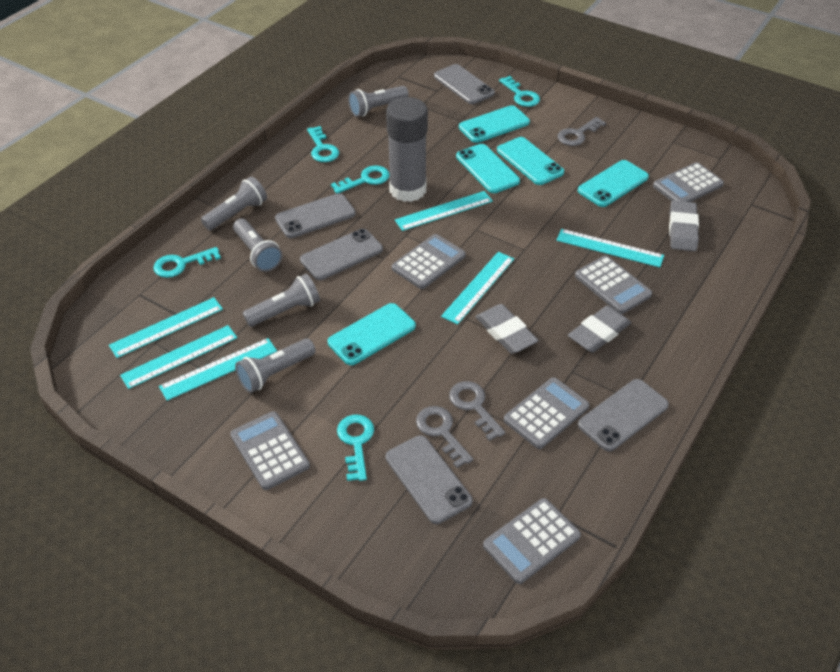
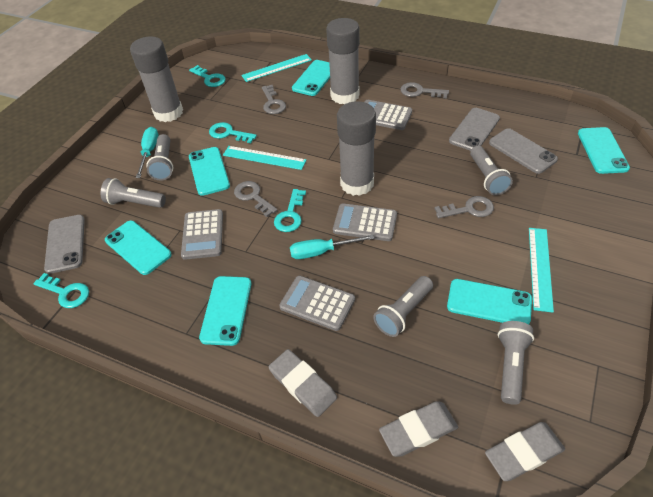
grey calculator: [230,411,310,490] [392,234,466,289] [483,498,581,584] [504,377,589,449] [575,256,652,314] [653,162,724,202] = 6 -> [181,209,223,260] [279,276,355,331] [333,203,397,241] [365,100,412,130] = 4
grey glue stick: [386,97,428,202] = 1 -> [130,36,183,122] [326,18,360,104] [337,101,376,196] = 3
grey key: [416,406,473,468] [449,381,505,441] [558,117,606,146] = 3 -> [234,181,278,217] [262,85,286,114] [401,82,449,98] [434,196,494,218] = 4
grey phone: [275,193,356,238] [300,229,383,280] [386,436,472,524] [434,64,495,104] [578,379,669,452] = 5 -> [44,215,85,274] [449,108,500,151] [489,128,558,174] = 3
turquoise key: [153,247,221,278] [307,126,339,162] [331,165,390,194] [337,415,374,481] [499,76,540,107] = 5 -> [33,273,89,308] [189,65,226,87] [209,122,257,143] [274,189,306,232] = 4
turquoise phone: [328,303,416,365] [456,144,520,193] [459,105,530,143] [497,137,564,185] [578,160,649,207] = 5 -> [105,221,172,275] [189,147,230,196] [199,276,252,346] [292,60,330,96] [447,279,532,324] [578,127,630,174] = 6
turquoise ruler: [109,297,223,358] [120,325,237,389] [159,338,277,401] [395,191,493,231] [441,252,514,325] [556,229,664,267] = 6 -> [223,146,306,170] [241,54,312,82] [529,228,554,313] = 3
turquoise screwdriver: none = 0 -> [136,127,159,178] [290,235,374,259] = 2

